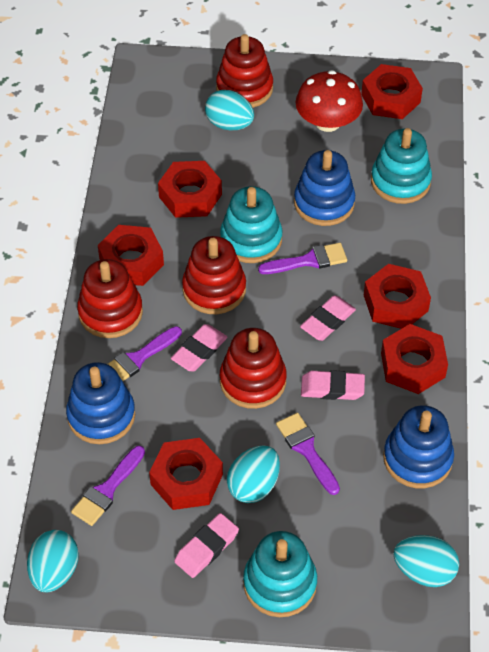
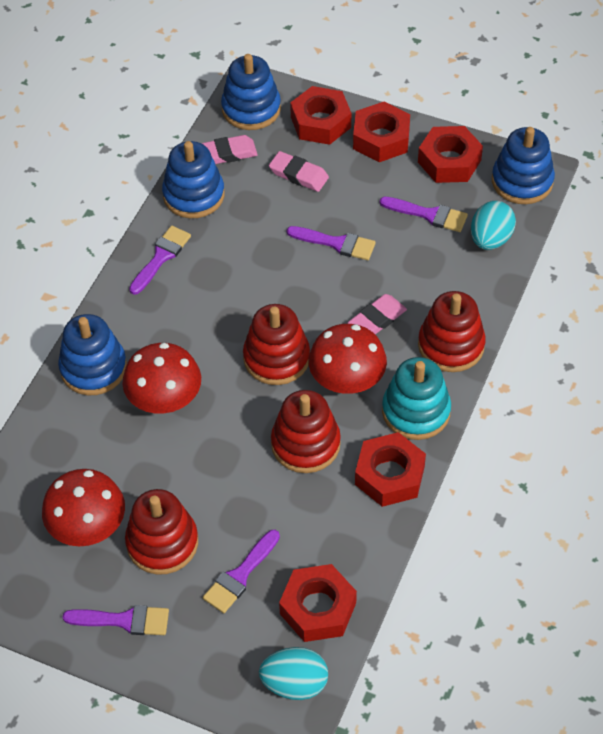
blue stacking toy: [66,362,135,444] [294,150,355,226] [383,405,454,488] = 3 -> [58,314,127,396] [162,141,225,218] [221,54,281,130] [492,127,555,204] = 4
pink eraser: [171,324,228,371] [174,513,239,578] [300,295,356,341] [301,370,365,400] = 4 -> [201,135,258,164] [269,151,329,192] [348,294,407,334] = 3
purple brush: [71,446,145,526] [108,326,182,381] [258,243,347,274] [276,413,340,495] = 4 -> [62,605,169,635] [129,226,191,295] [203,530,280,613] [287,226,376,260] [380,197,468,232] = 5
red mushroom: [295,70,363,132] = 1 -> [42,469,125,546] [123,343,201,414] [309,324,387,394] = 3
red nut: [98,225,164,286] [149,438,223,510] [158,161,222,218] [361,64,423,119] [364,264,431,329] [381,324,448,394] = 6 -> [279,564,357,642] [290,86,351,145] [353,102,410,162] [355,432,426,507] [418,126,483,183] = 5
turquoise egg: [27,530,79,592] [205,90,254,130] [227,445,280,503] [394,535,459,587] = 4 -> [259,647,328,700] [471,201,516,250] = 2
turquoise stacking toy: [220,186,283,263] [243,531,317,617] [371,128,432,204] = 3 -> [382,357,451,440] = 1

